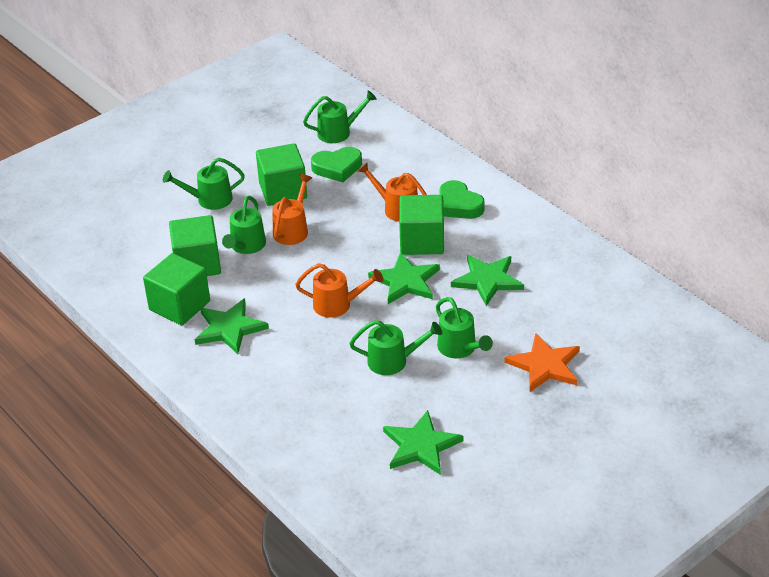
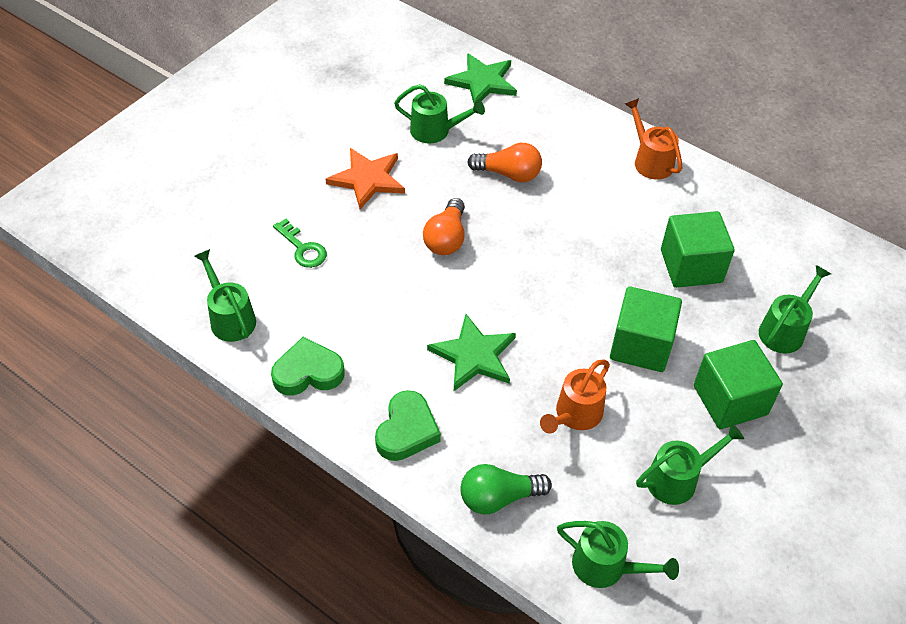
green cube: [143,253,210,325] [169,215,221,276] [256,143,307,206] [399,195,444,255] = 4 -> [610,286,682,372] [661,211,735,288] [694,340,783,429] = 3
green key: none = 0 -> [273,219,327,268] = 1
green light bulb: none = 0 -> [460,464,552,514] = 1
green star: [195,298,269,354] [368,252,440,304] [383,410,464,475] [451,255,524,306] = 4 -> [427,314,516,391] [444,53,517,104] = 2
orange light bulb: none = 0 -> [423,198,465,255] [467,143,542,182] = 2
orange watering can: [272,174,312,245] [295,263,383,318] [358,163,427,222] = 3 -> [540,359,610,434] [625,98,682,180] = 2

